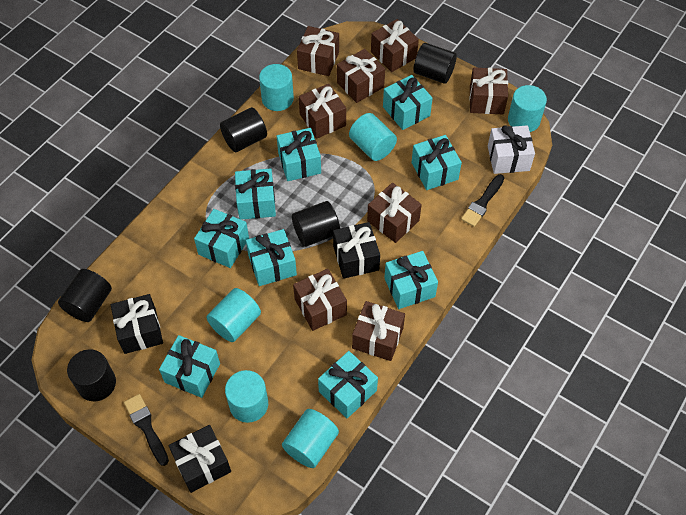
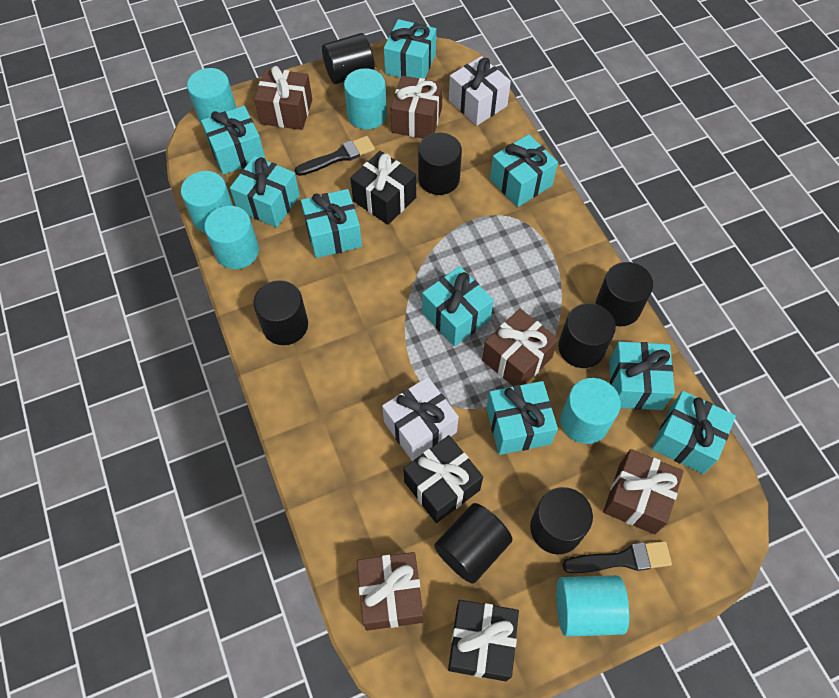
black cylinder: [58,269,112,322] [67,349,116,401] [220,107,267,152] [292,201,340,247] [413,43,457,84] = 5 -> [253,280,308,345] [322,33,375,84] [418,133,462,195] [434,503,513,584] [530,487,593,554] [558,303,616,368] [596,262,653,326] = 7
brown gift: [293,269,347,331] [297,26,339,76] [299,84,346,139] [337,49,385,103] [352,301,405,361] [367,183,422,243] [371,19,419,72] [469,68,508,114] = 8 -> [254,66,312,130] [357,552,423,631] [391,76,443,139] [482,308,559,386] [603,449,684,534] = 5
white gift: [488,125,535,174] = 1 -> [382,377,459,461] [449,56,511,126] = 2

